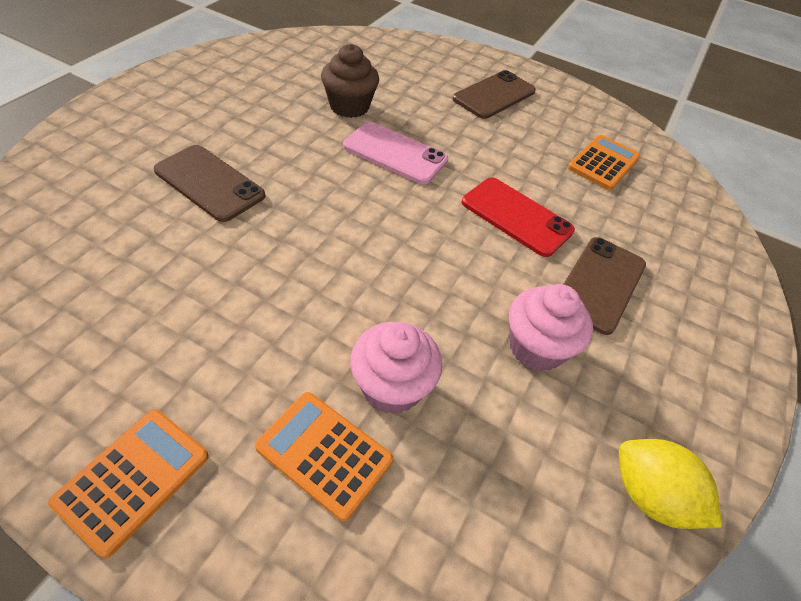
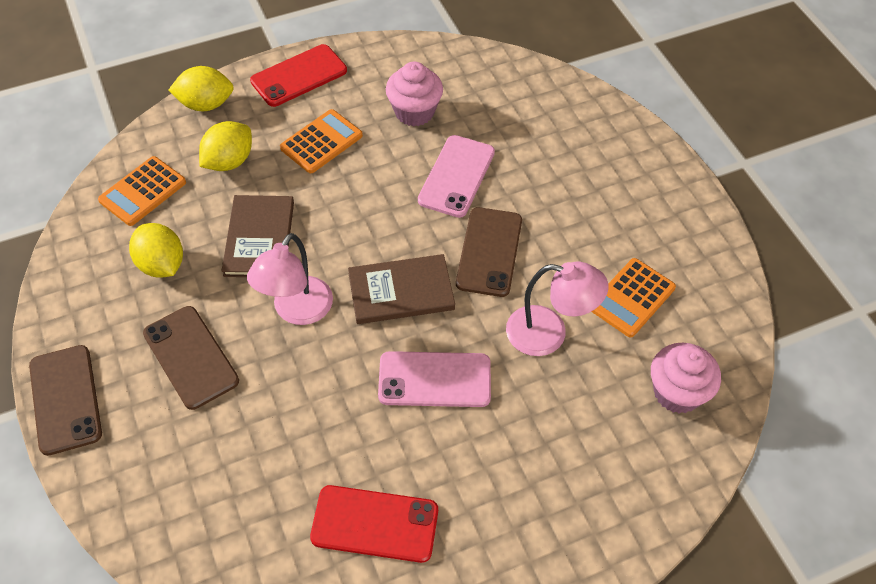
brown book: none = 0 -> [222,195,294,277] [348,254,455,324] = 2
brown cupcake: [321,44,379,118] = 1 -> none = 0
pink lamp: none = 0 -> [247,233,333,325] [506,262,608,356] = 2
pink phone: [343,122,448,184] = 1 -> [378,351,491,407] [418,135,495,218] = 2
red phone: [462,177,575,257] = 1 -> [250,44,347,107] [310,485,438,563] = 2
yellow lemon: [619,439,722,529] = 1 -> [129,223,183,277] [168,66,234,111] [199,121,252,171] = 3

